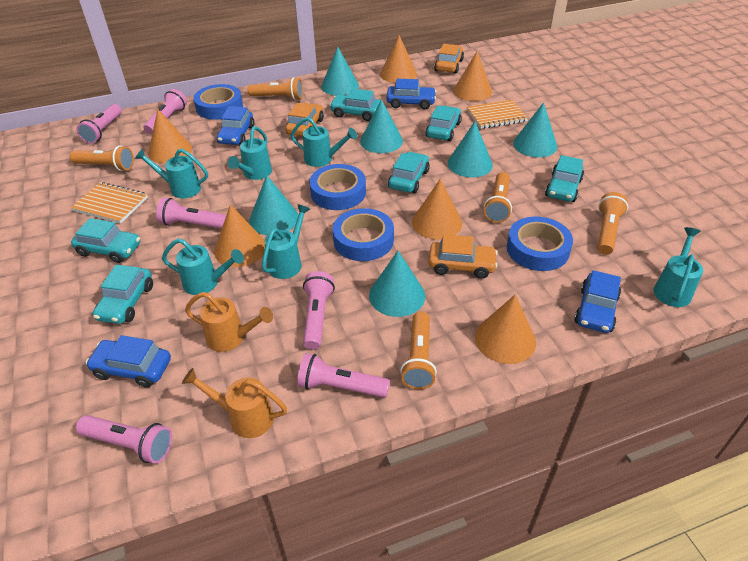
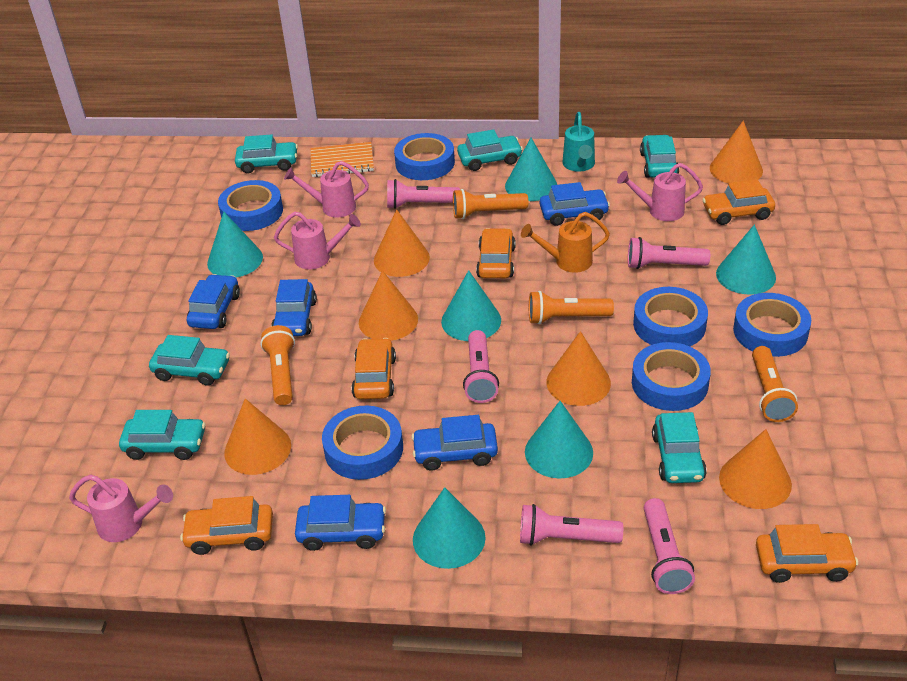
blue car: [86,335,171,388] [217,106,254,145] [387,79,437,109] [574,270,621,333] = 4 -> [187,274,240,329] [271,279,317,336] [295,495,386,551] [411,415,498,470] [540,182,610,226] = 5
blue tape: [193,84,243,120] [309,164,366,210] [333,208,394,261] [507,216,573,271] = 4 -> [218,180,283,231] [322,406,403,480] [394,133,455,180] [632,342,711,411] [633,287,708,346] [733,293,811,357] = 6
orange car: [286,103,324,137] [428,234,498,279] [434,44,464,74] = 3 -> [180,496,273,555] [351,338,396,399] [476,228,516,278] [702,179,775,225] [756,524,858,583] = 5
orange flashlight: [70,146,134,171] [248,77,303,100] [400,311,437,390] [484,172,512,223] [597,192,628,255] = 5 -> [260,325,295,405] [453,189,528,219] [529,291,614,324] [752,346,798,422] = 4
orange notebook: [71,182,148,224] [467,100,528,129] = 2 -> [311,142,374,177] = 1
orange watering can: [182,368,287,438] [185,292,273,352] = 2 -> [521,212,610,273] = 1
pink flashlight: [76,104,122,144] [76,415,172,464] [143,89,187,134] [156,198,226,229] [297,353,390,398] [303,271,335,350] = 6 -> [387,179,460,209] [463,330,499,403] [520,504,623,546] [628,237,710,269] [644,498,695,594] = 5
pink watering can: none = 0 -> [69,474,173,542] [274,212,361,269] [284,161,369,218] [617,163,703,221] = 4
turquoise watering can: [135,149,208,198] [162,238,244,295] [228,126,272,180] [262,204,310,279] [290,117,357,167] [654,227,703,307] = 6 -> [563,112,595,172] = 1

